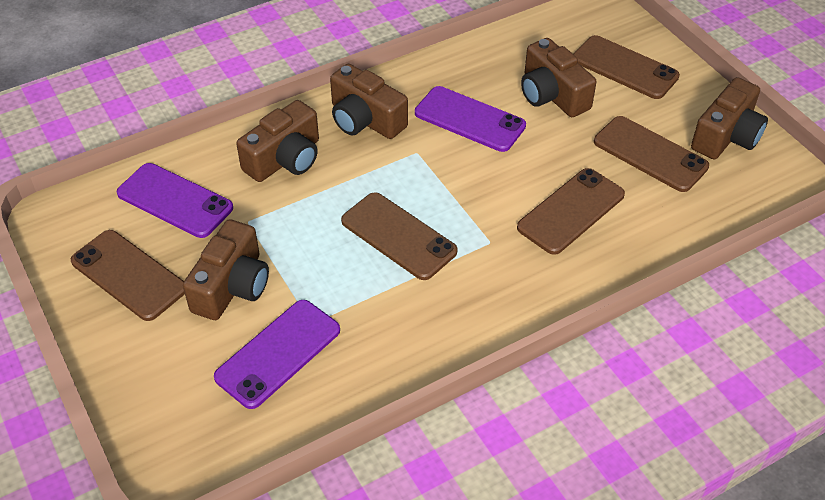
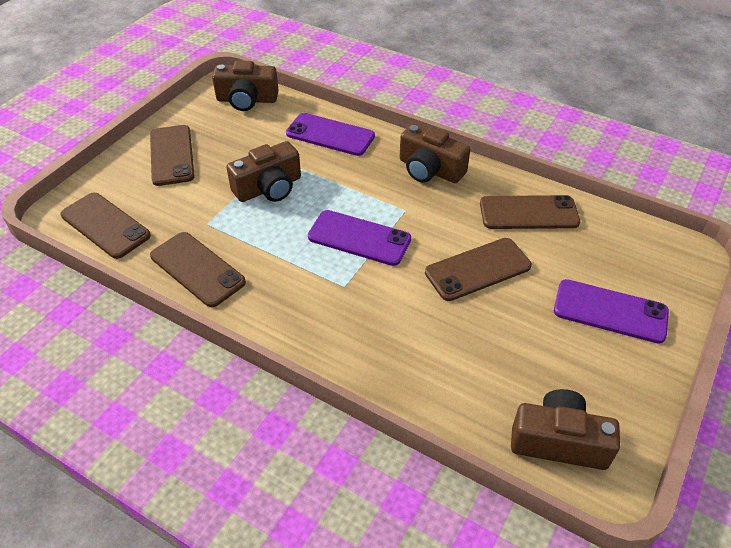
brown camera: [183,219,269,320] [236,100,319,182] [330,64,408,139] [521,38,596,117] [691,77,768,159] = 5 -> [212,60,279,111] [226,141,301,202] [400,124,470,183] [511,389,620,470] = 4

